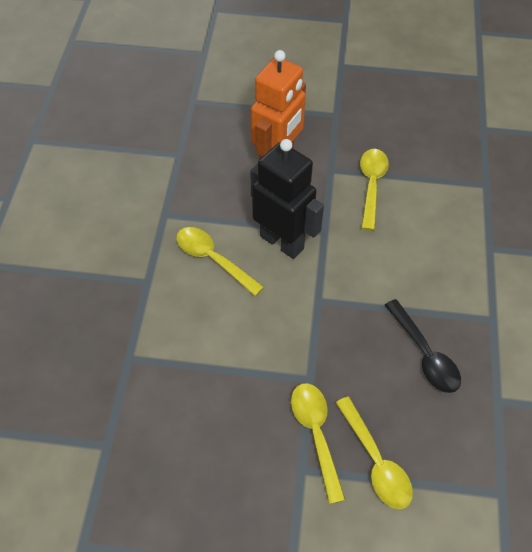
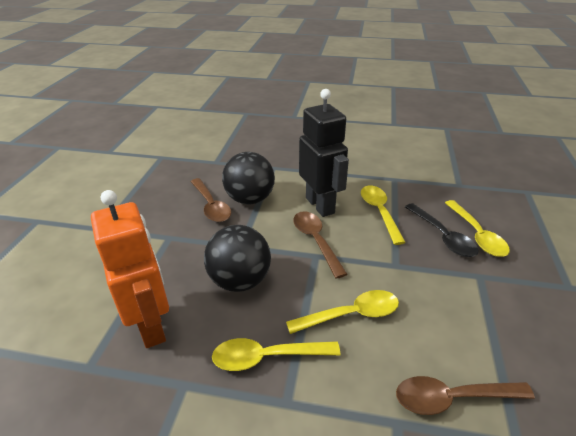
black ball: none = 0 -> [204,225,271,292] [222,152,275,205] = 2
brown spoon: none = 0 -> [191,178,231,222] [293,211,348,279] [396,376,535,415] = 3

